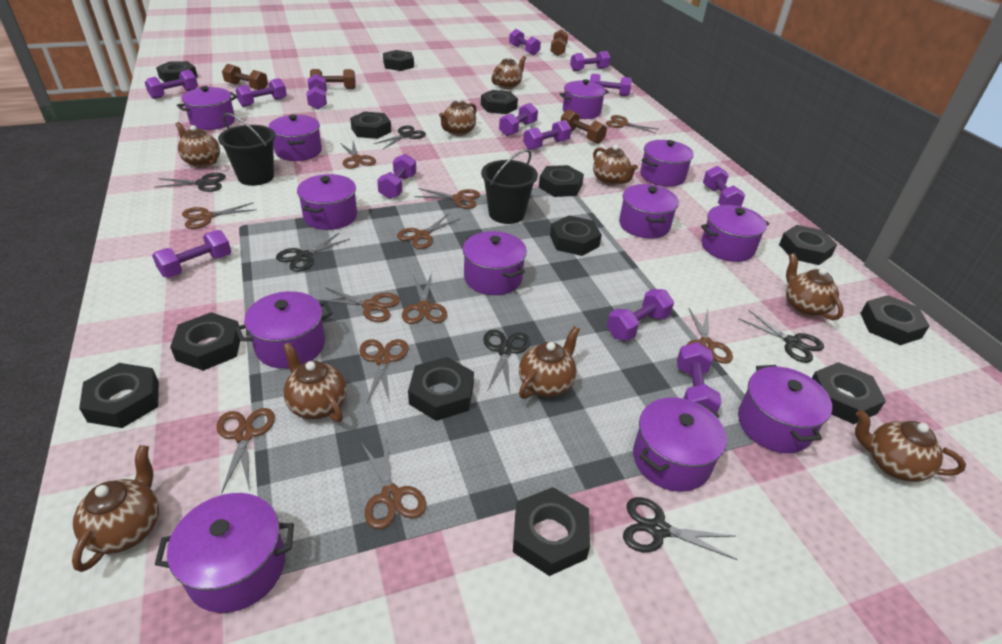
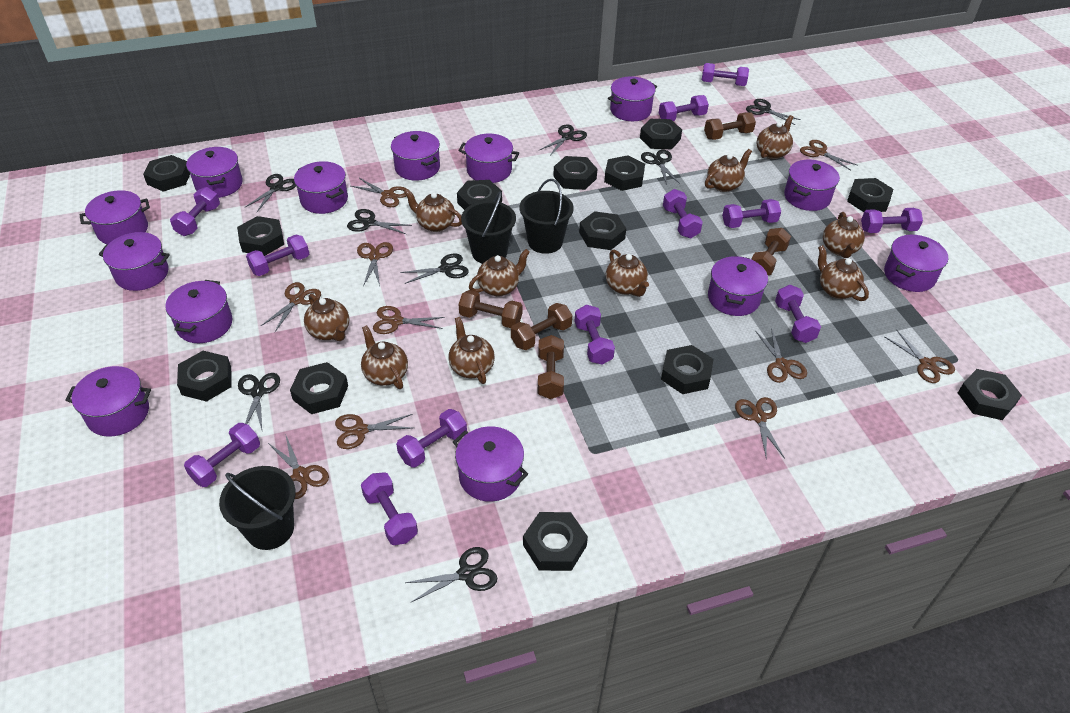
black bucket: [218,113,275,186] [481,149,538,224] = 2 -> [219,466,296,550] [461,191,516,264] [520,179,574,254] = 3
black scissors: [154,173,226,192] [276,233,350,272] [374,125,426,149] [483,330,530,394] [623,497,738,560] [738,309,824,363] = 6 -> [238,373,280,430] [244,174,296,212] [347,209,412,234] [400,254,469,284] [405,547,497,602] [540,124,587,156] [641,150,680,185] [746,99,801,125] = 8
brown dumbbell: [222,64,268,90] [310,69,356,89] [551,29,568,56] [561,109,607,144] = 4 -> [459,290,522,328] [511,303,572,350] [538,335,564,399] [704,112,756,140] [751,228,791,275] = 5
brown scissors: [182,202,257,229] [216,408,275,494] [317,288,400,322] [340,141,376,169] [359,339,408,404] [362,435,426,529] [397,213,461,249] [402,273,447,324] [414,188,480,209] [606,115,659,133] [687,308,733,364] = 11 -> [261,282,321,332] [268,434,329,499] [335,414,412,449] [351,178,407,207] [357,242,393,286] [373,306,445,334] [735,397,785,460] [755,328,807,383] [800,140,858,171] [884,329,955,383] = 10
brown teapot: [72,445,159,572] [175,122,220,168] [283,342,347,422] [439,98,477,136] [491,56,526,89] [519,326,580,399] [593,145,638,186] [786,253,844,320] [855,410,966,482] = 9 -> [304,294,349,341] [361,325,408,389] [404,189,462,232] [449,317,495,384] [469,249,530,296] [606,250,649,297] [705,149,752,192] [756,115,793,159] [818,245,869,301] [823,212,865,258] = 10
purple dumbbell: [145,70,198,99] [152,230,231,278] [235,78,287,107] [306,74,327,109] [377,154,416,199] [499,103,538,136] [509,29,541,55] [523,120,571,150] [570,51,611,71] [590,74,632,96] [607,289,674,341] [677,342,722,413] [703,166,745,206] = 13 -> [170,187,220,236] [184,423,260,487] [246,235,309,276] [361,472,418,545] [396,409,467,467] [574,304,615,365] [659,95,709,121] [663,189,703,238] [702,63,749,86] [722,199,781,228] [775,285,821,343] [861,208,923,233] = 12
purple pot: [154,493,294,613] [177,86,238,130] [235,291,333,369] [269,114,322,161] [297,174,357,230] [463,231,527,295] [560,79,609,119] [619,184,679,239] [633,397,727,492] [640,140,694,187] [701,205,769,262] [738,365,832,453] = 12 -> [65,366,151,437] [80,190,150,244] [99,232,170,291] [165,280,233,343] [186,147,243,198] [294,161,348,214] [391,131,440,181] [453,427,528,502] [458,134,519,183] [608,76,657,121] [708,256,768,316] [784,160,840,211] [884,235,948,292] = 13

